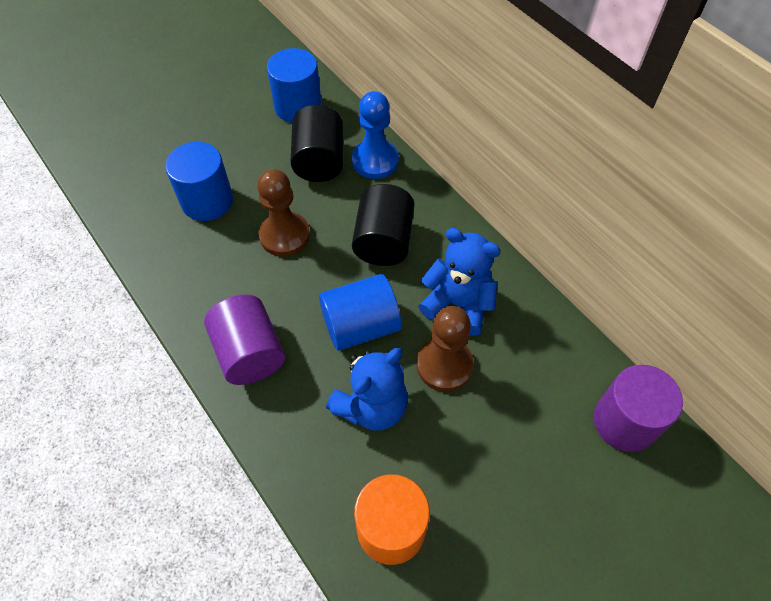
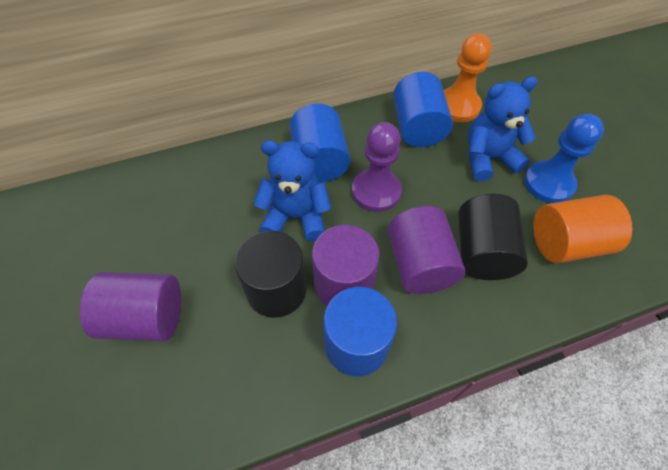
brown pawn: [257,169,310,257] [417,306,474,392] = 2 -> none = 0
orange pawn: none = 0 -> [443,34,492,122] = 1
purple cylinder: [204,294,285,385] [594,365,683,452] = 2 -> [80,272,181,341] [312,225,380,306] [388,206,465,294] = 3
purple pawn: none = 0 -> [352,122,402,212] = 1

